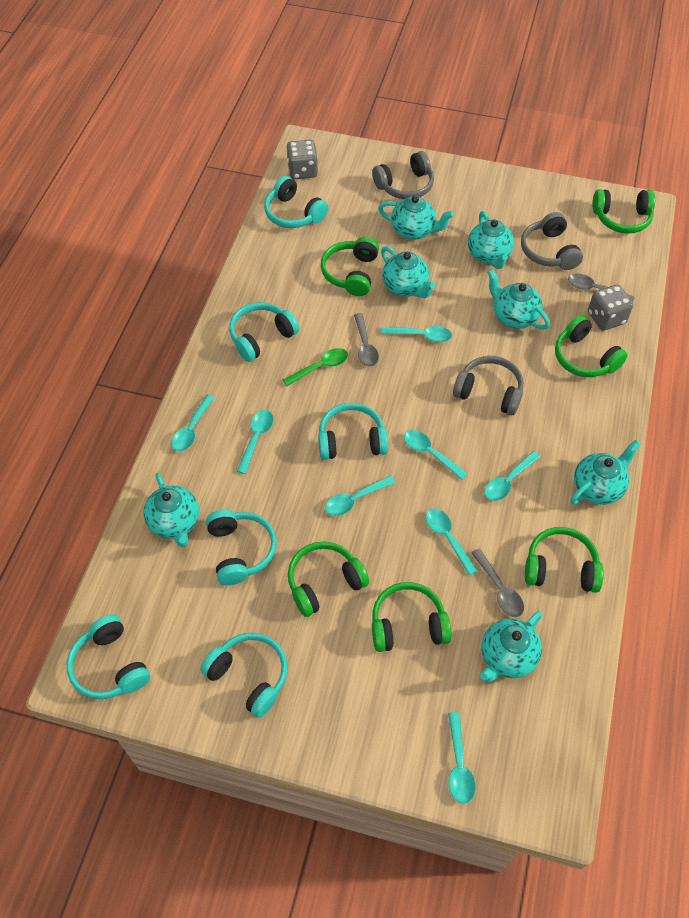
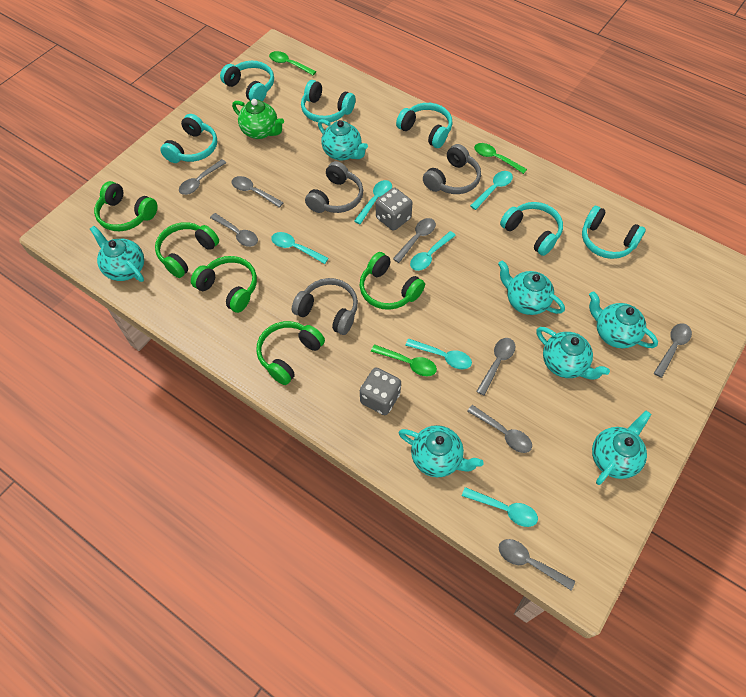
green headphones: [288,541,369,617] [321,237,379,296] [372,582,451,652] [525,527,604,593] [555,315,628,377] [593,189,655,234] = 6 -> [94,181,157,231] [155,222,219,278] [191,256,257,313] [256,321,325,385] [360,252,425,310] = 5
green spoon: [283,348,348,386] = 1 -> [269,51,316,75] [371,344,437,376] [474,143,527,174] = 3
green teapot: none = 0 -> [232,99,284,139] = 1
grey spoon: [354,313,379,367] [471,548,524,617] [568,273,635,302] = 3 -> [179,159,226,195] [210,213,258,247] [232,176,284,208] [393,218,436,263] [467,405,532,453] [476,338,515,396] [498,539,575,591] [654,323,692,378] = 8
turquoise spoon: [171,394,215,452] [237,410,273,474] [325,475,395,516] [382,326,452,342] [404,430,468,480] [426,508,478,576] [448,712,475,804] [484,451,540,501] = 8 -> [271,232,329,264] [354,180,392,224] [405,339,472,369] [410,231,456,271] [462,487,538,527] [470,171,513,210] = 6

